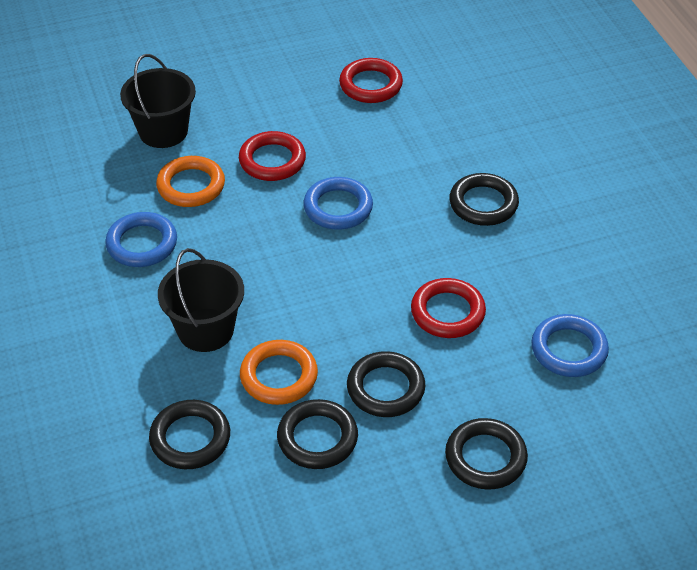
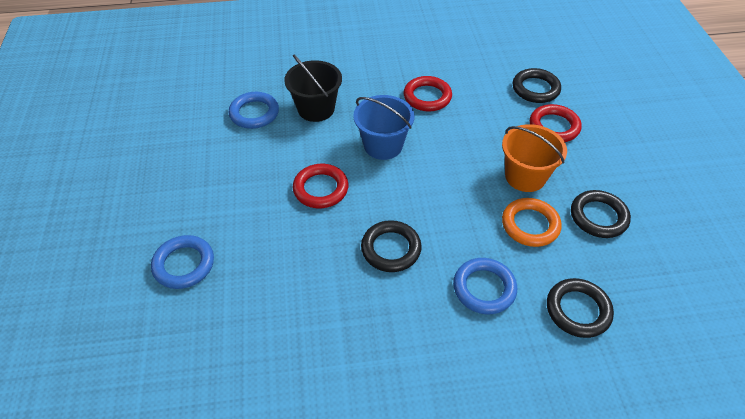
black bucket: [120,54,196,148] [158,248,244,352] = 2 -> [284,55,342,122] = 1
black ring: [149,400,230,469] [277,399,358,469] [347,351,425,417] [445,418,528,490] [449,173,519,226] = 5 -> [361,220,422,272] [513,68,561,103] [547,278,614,338] [571,190,631,238] = 4
blue bucket: none = 0 -> [353,95,414,160] = 1
orange bucket: none = 0 -> [502,124,567,192] = 1
orange ring: [156,156,225,207] [240,340,318,405] = 2 -> [502,198,562,247] = 1

